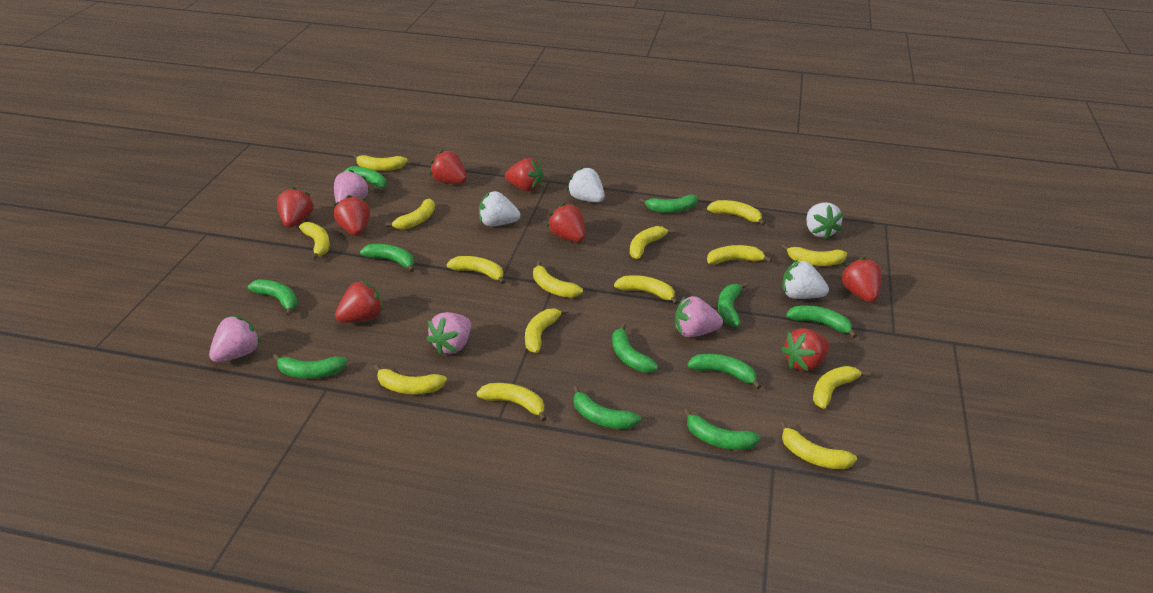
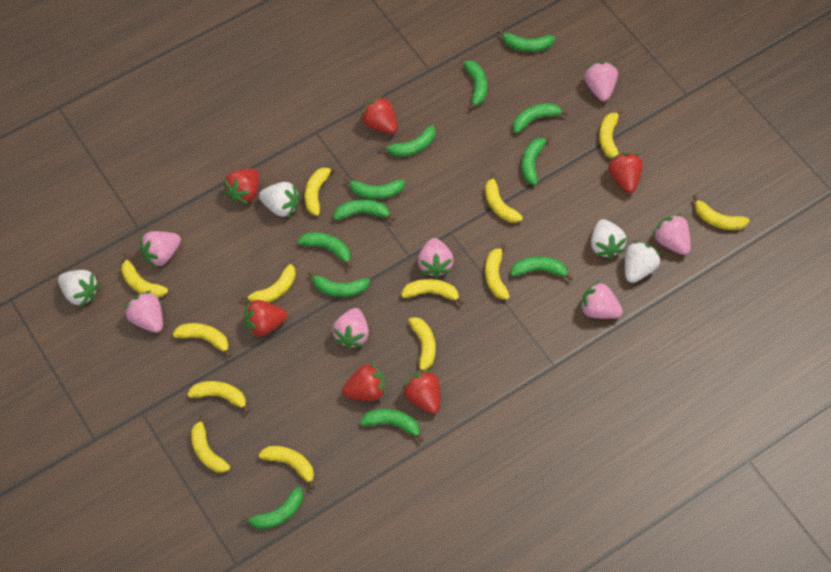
green banana: [248,279,298,316] [273,354,348,379] [343,166,386,193] [360,244,414,272] [573,386,641,429] [612,323,658,372] [639,195,698,213] [683,408,760,450] [688,354,761,389] [718,282,748,327] [786,305,857,338] = 11 -> [241,487,303,530] [298,232,352,268] [308,271,370,297] [333,199,395,221] [344,177,405,199] [360,409,424,442] [380,125,436,157] [463,61,487,110] [498,29,555,52] [511,256,573,281] [513,103,568,133] [522,136,552,185] = 12
pink strawberry: [209,316,261,362] [334,169,370,203] [427,312,471,355] [675,296,723,337] = 4 -> [125,291,163,333] [140,231,181,268] [332,308,369,349] [418,238,454,278] [580,281,623,319] [584,62,618,102] [652,214,691,255] = 7
red strawberry: [277,187,314,228] [333,195,370,236] [335,281,384,323] [430,150,467,184] [505,158,544,192] [547,203,585,242] [781,328,830,371] [840,257,882,302] = 8 -> [223,168,259,204] [244,300,287,338] [342,362,386,401] [360,96,398,134] [402,370,440,414] [608,153,643,193] = 6
yellow banana: [299,222,330,260] [353,154,408,171] [374,364,447,394] [385,199,435,230] [447,256,505,284] [477,383,547,422] [525,308,569,353] [533,261,583,298] [614,275,678,305] [630,226,674,259] [707,200,765,226] [707,245,772,264] [779,421,857,469] [782,244,847,266] [813,366,870,409] = 15 -> [121,254,168,298] [173,323,231,358] [187,381,249,414] [191,415,230,473] [241,264,296,302] [259,446,315,489] [305,165,337,216] [401,279,464,305] [408,317,435,373] [485,173,523,223] [485,244,510,299] [599,109,623,159] [692,195,749,230] = 13

